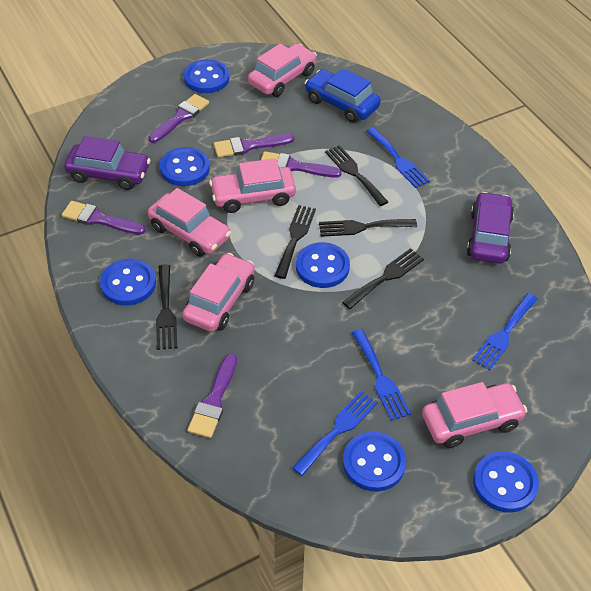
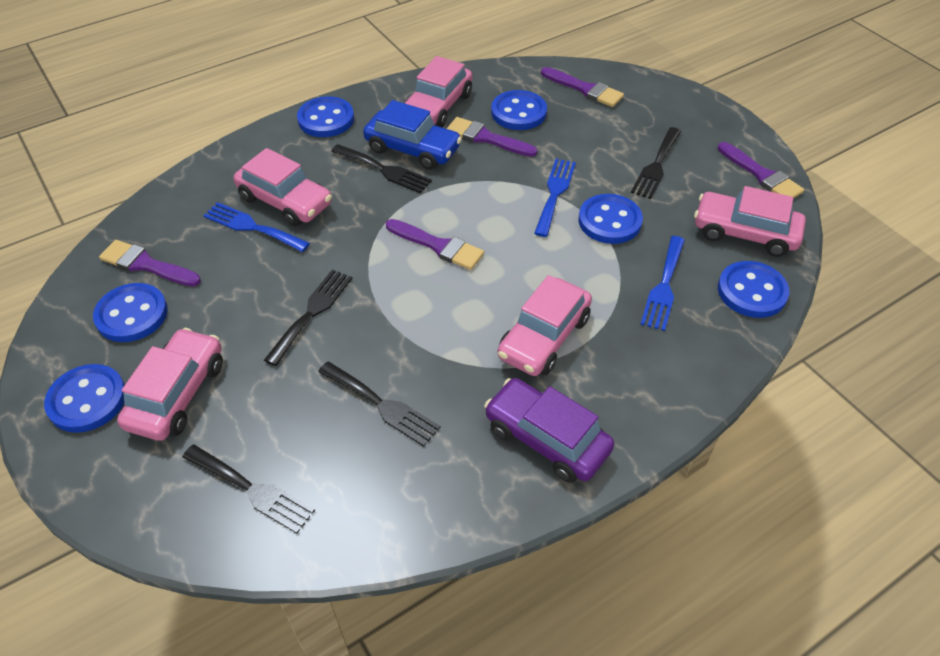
blue fork: [292,391,378,476] [352,329,411,421] [366,127,430,188] [472,293,538,370] = 4 -> [203,202,310,252] [534,159,576,237] [640,236,685,331] = 3
purple car: [64,136,151,190] [467,192,514,264] = 2 -> [484,378,614,483] = 1

